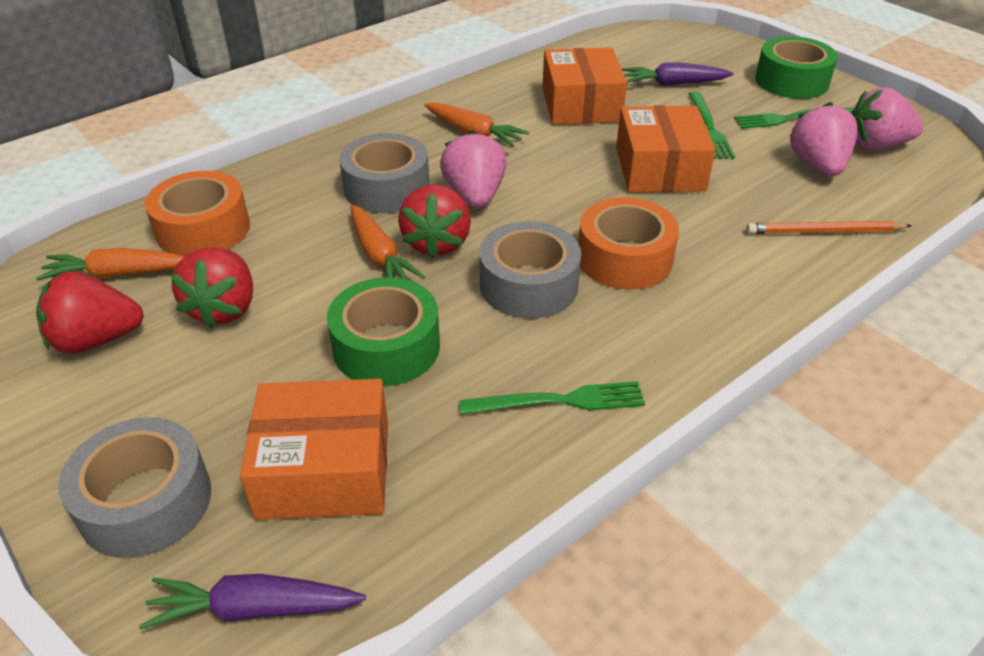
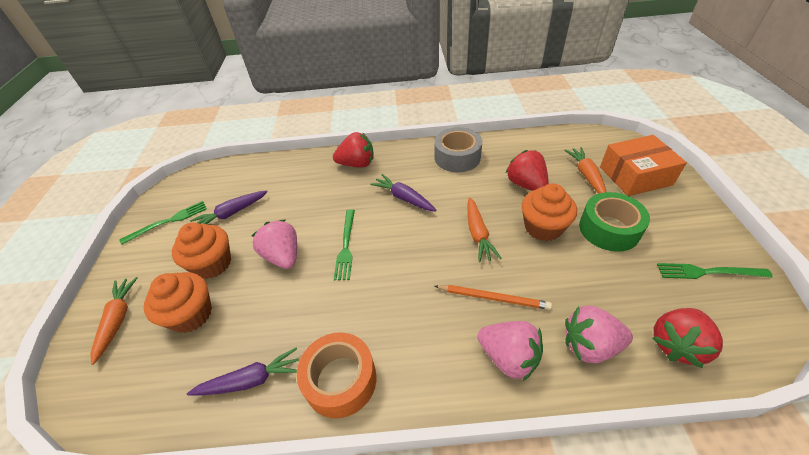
green tape: [327,277,440,386] [755,36,838,99] = 2 -> [579,192,650,252] = 1
grey tape: [59,417,211,558] [339,133,430,213] [479,221,581,318] = 3 -> [434,127,483,172] = 1
orange box: [240,379,388,520] [542,47,627,125] [616,105,716,193] = 3 -> [600,135,687,196] = 1
orange cupcake: none = 0 -> [143,272,212,333] [172,222,231,279] [521,183,577,241] = 3
orange tape: [145,171,250,256] [578,197,679,290] = 2 -> [297,332,376,418] = 1
purple carrot: [139,574,366,629] [622,62,734,86] = 2 -> [187,348,299,395] [190,190,268,224] [370,174,436,211] = 3

